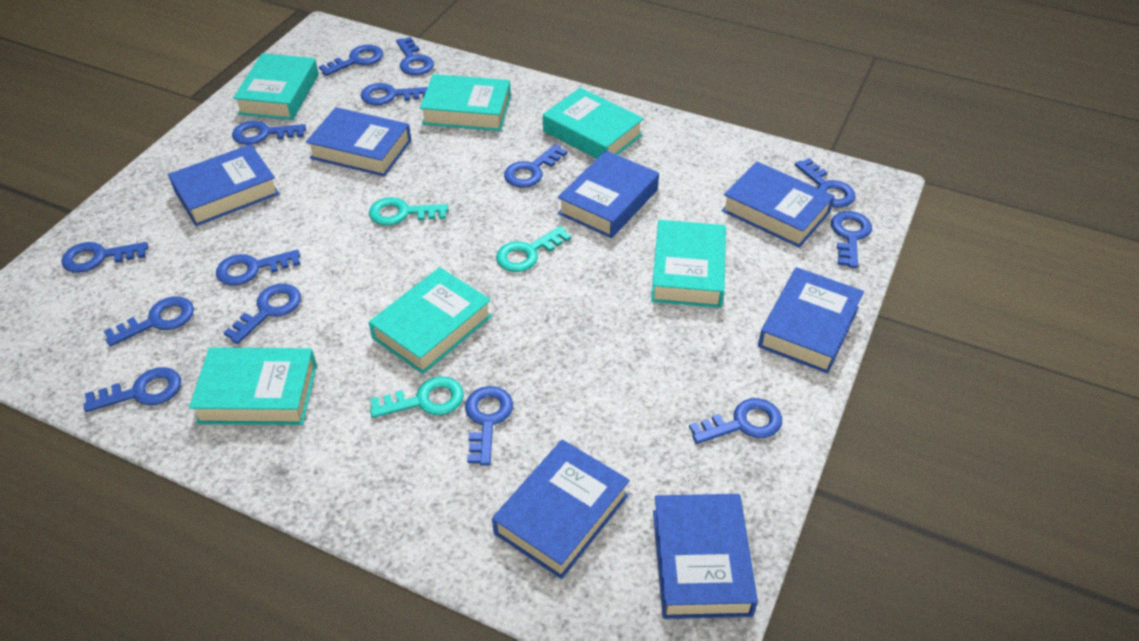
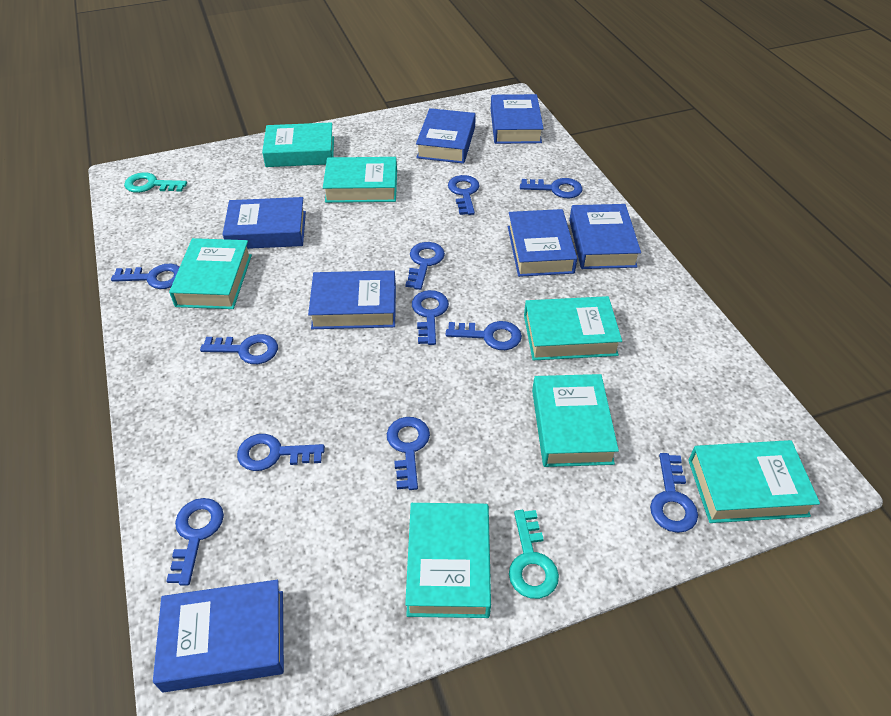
blue key: [61,242,148,273] [83,367,181,412] [104,296,194,347] [216,250,301,286] [223,284,301,344] [232,121,306,145] [319,45,383,76] [361,83,428,105] [396,37,434,75] [465,386,513,466] [504,144,567,188] [689,398,782,444] [795,158,856,208] [831,211,872,268] = 14 -> [111,264,180,289] [166,498,224,586] [200,334,278,364] [237,434,325,471] [387,417,430,490] [405,242,445,290] [412,290,449,345] [446,321,522,350] [448,175,480,215] [520,178,583,198] [650,453,698,533] = 11
turquoise book: [189,347,317,425] [233,53,319,120] [369,267,492,374] [420,74,511,131] [543,88,644,159] [651,220,726,308] = 6 -> [169,238,252,309] [262,122,334,167] [323,157,397,203] [405,503,491,618] [524,296,622,360] [532,374,619,467] [688,440,820,523] = 7
turquoise key: [369,197,448,226] [370,377,464,418] [496,226,571,272] = 3 -> [124,172,187,193] [509,510,559,599] = 2

